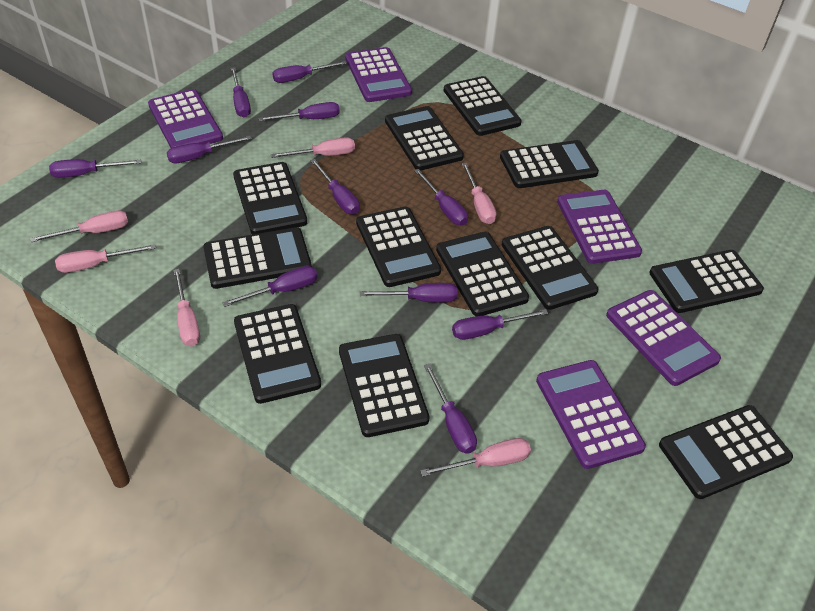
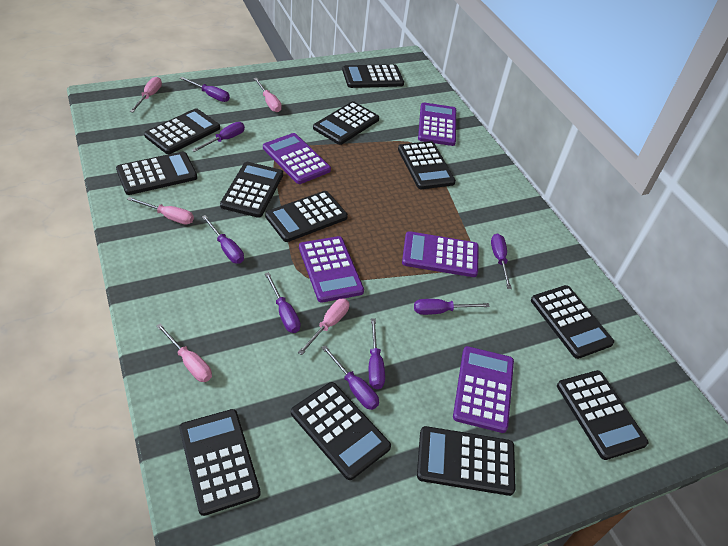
pink screwdriver: [30,210,128,242] [55,244,156,273] [173,269,200,346] [271,137,355,158] [420,438,531,477] [462,163,496,224] = 6 -> [127,197,194,225] [130,77,162,112] [156,323,212,382] [254,78,282,112] [298,299,349,355] = 5
purple screwdriver: [49,159,141,178] [167,136,252,163] [222,266,317,307] [231,67,251,118] [259,102,340,121] [272,61,347,83] [310,159,360,215] [359,283,458,303] [414,169,468,226] [424,364,477,453] [452,309,548,340] = 11 -> [180,77,230,102] [192,122,245,152] [202,215,244,264] [265,272,300,333] [322,345,379,410] [369,318,385,389] [414,299,490,315] [491,233,512,289] = 8

